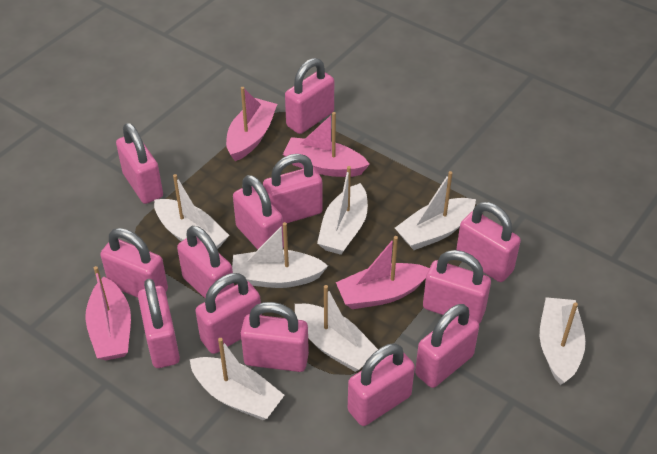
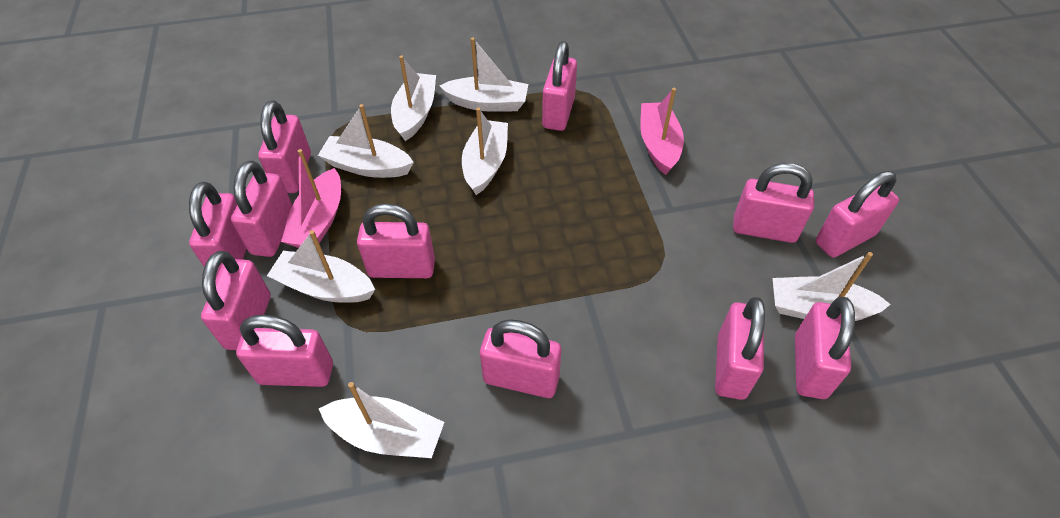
pink boat: [85,266,131,360] [226,87,277,161] [283,112,370,177] [336,236,429,309] = 4 -> [281,149,341,248] [640,88,684,175] = 2
pink padlock: [100,228,168,298] [116,123,163,204] [138,279,180,368] [177,226,234,299] [195,273,262,354] [233,175,284,250] [241,302,309,372] [263,154,323,223] [285,58,334,134] [348,343,415,426] [415,304,479,388] [423,250,491,324] [456,202,521,282] = 13 -> [189,182,247,278] [201,251,271,350] [231,160,292,257] [236,315,333,387] [258,100,311,193] [357,203,435,278] [480,319,561,398] [542,41,577,131] [715,297,765,400] [733,163,814,243] [795,297,855,399] [816,171,899,258] = 12

